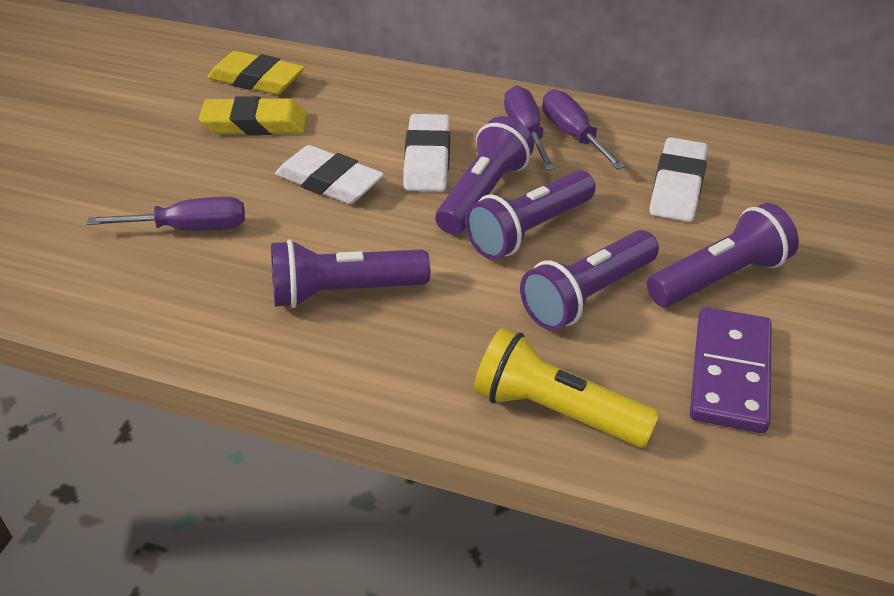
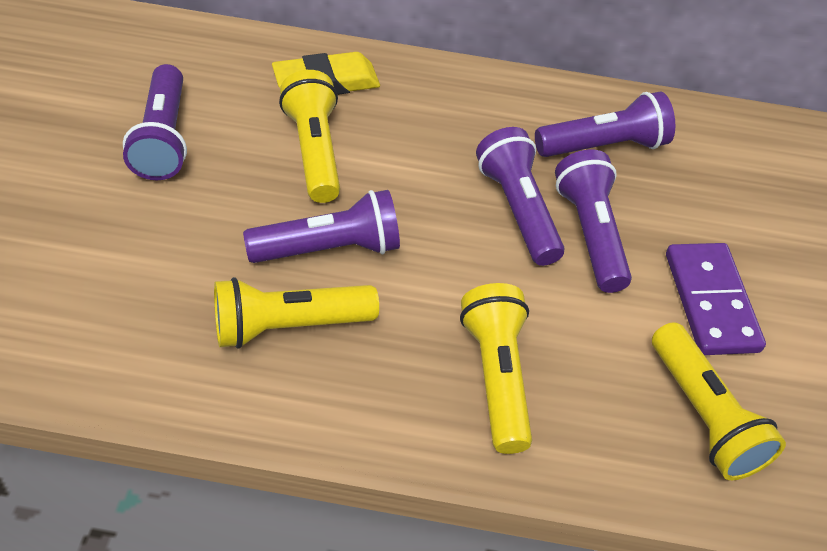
purple screwdriver: [87,197,245,231] [504,86,555,170] [542,89,625,170] = 3 -> none = 0
white eraser: [275,145,384,204] [403,114,450,192] [650,137,708,222] = 3 -> none = 0
yellow eraser: [199,96,307,135] [208,51,305,95] = 2 -> [272,52,380,95] = 1
yellow flashlight: [474,328,660,448] = 1 -> [214,277,379,349] [279,70,340,203] [460,283,532,454] [652,322,786,481] = 4

